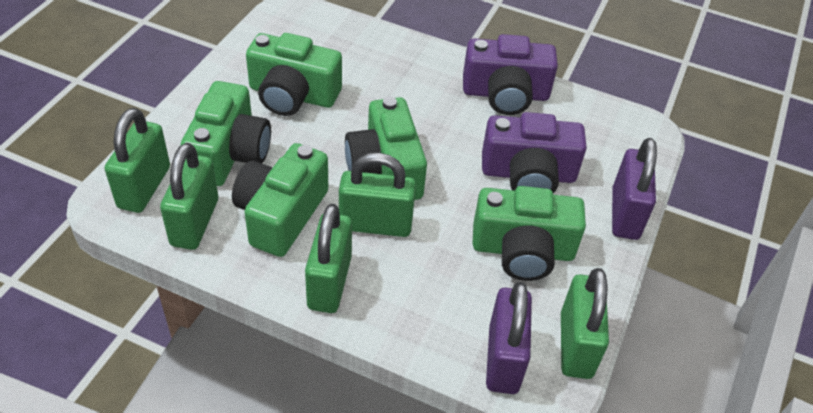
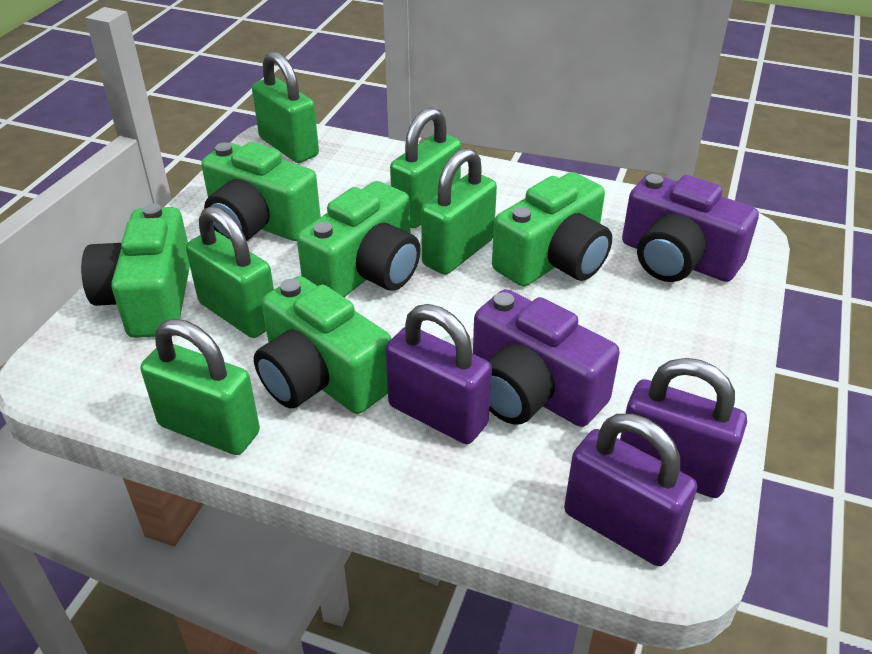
purple padlock: [486,282,532,394] [612,138,657,240] = 2 -> [386,304,492,444] [564,414,697,566] [620,358,747,498] = 3

